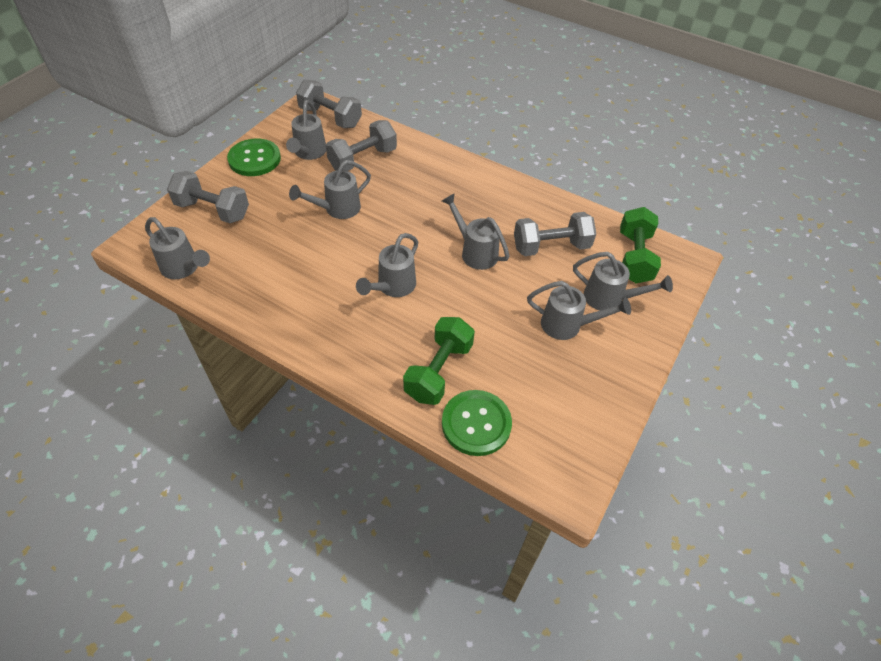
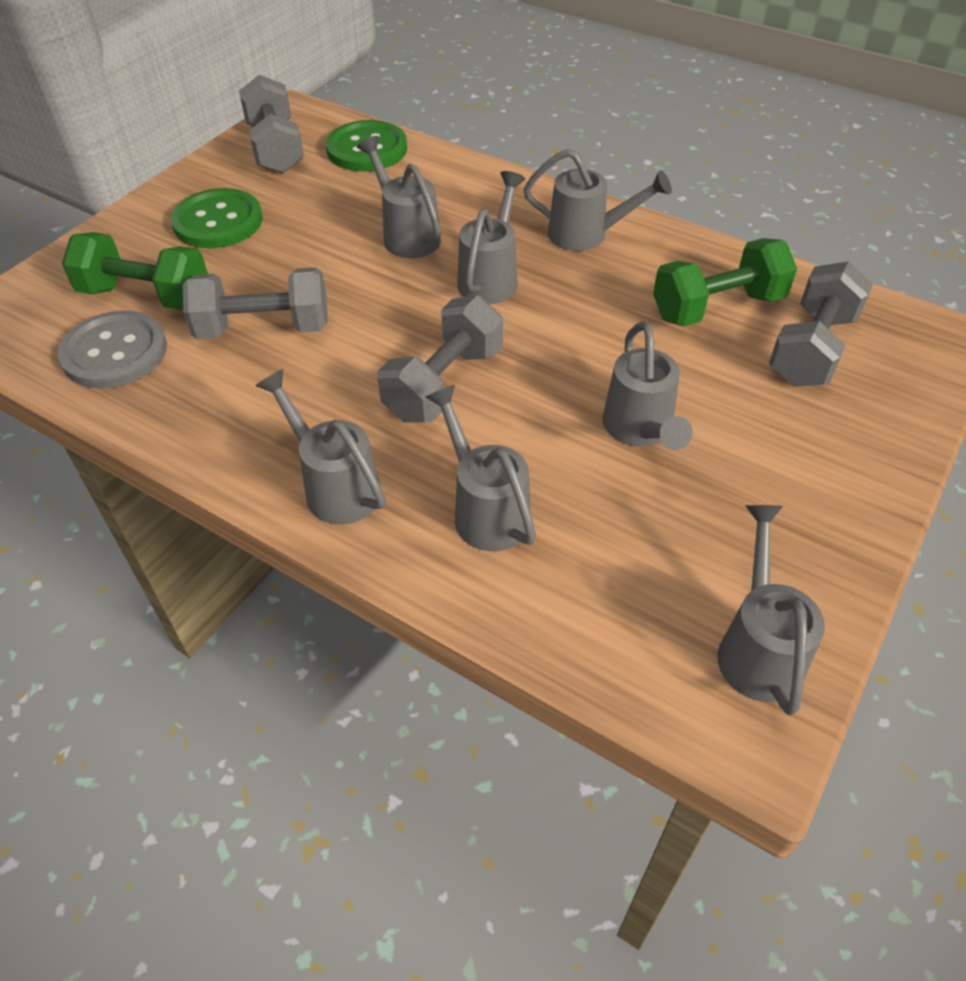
grey button: none = 0 -> [58,311,167,389] = 1

